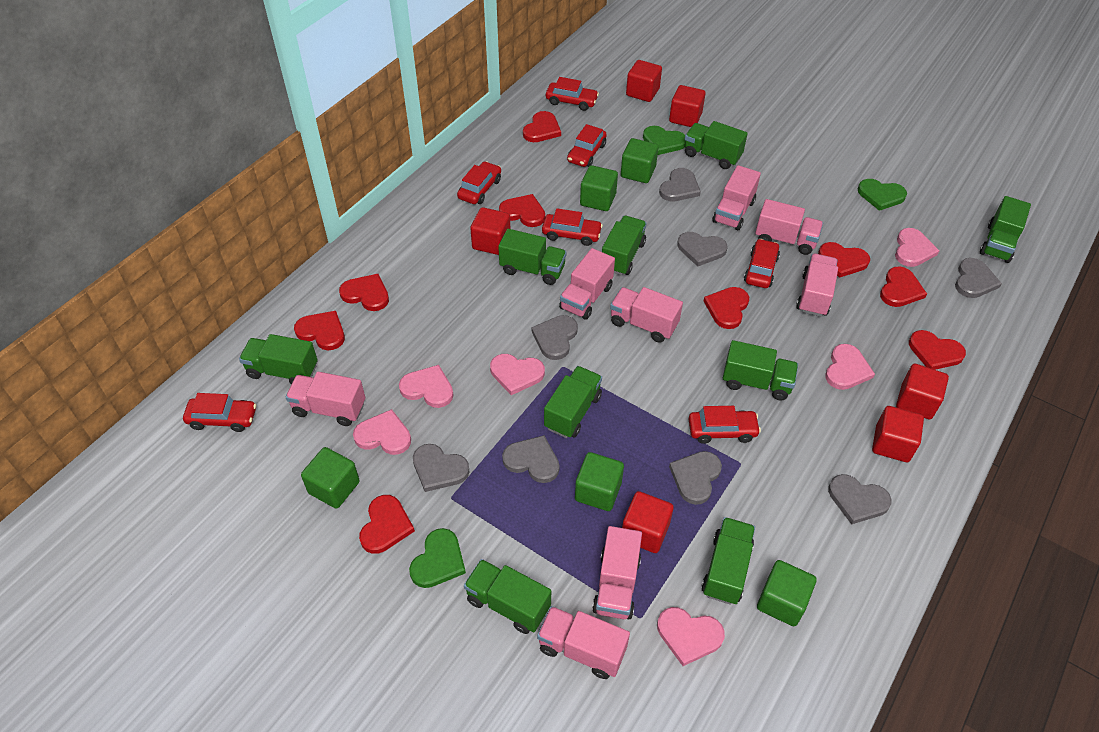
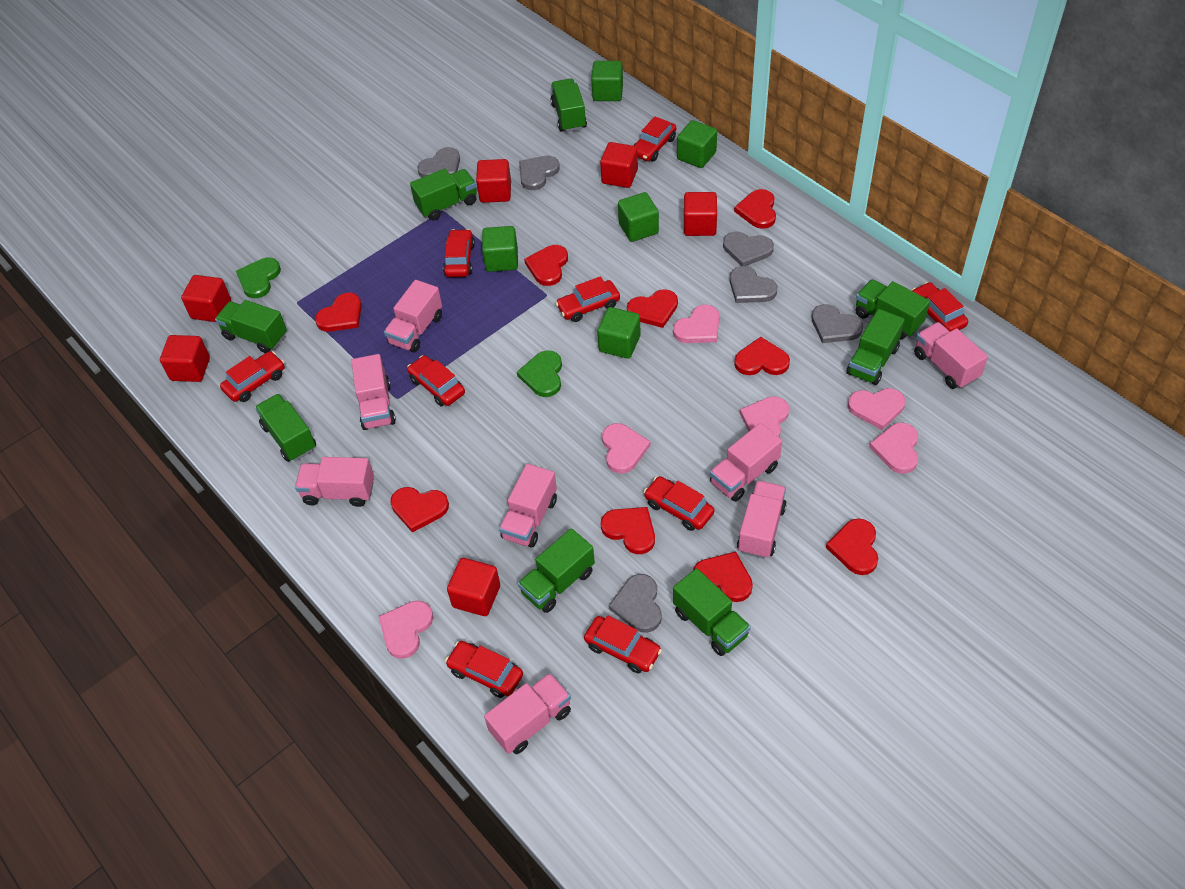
green heart: [409,528,466,588] [643,126,685,155] [858,179,907,211] = 3 -> [236,258,281,298] [517,350,562,397] = 2
green truck: [239,334,318,385] [464,559,551,634] [498,229,567,285] [544,366,602,438] [602,216,647,275] [685,121,748,169] [702,517,755,605] [723,340,798,401] [980,196,1031,263] = 9 -> [215,300,287,353] [255,394,316,462] [410,168,477,220] [518,528,595,613] [551,78,587,132] [673,568,751,656] [846,309,905,385] [856,279,930,339] = 8
grey heart: [413,444,469,492] [502,435,560,483] [532,315,578,360] [659,168,701,201] [669,451,722,505] [677,232,728,267] [828,474,891,524] [955,258,1002,298] = 8 -> [417,147,460,177] [519,156,560,190] [609,574,662,633] [723,232,774,266] [730,266,777,303] [811,304,863,343] = 6
red car: [183,393,256,432] [457,161,501,204] [542,209,603,246] [546,77,599,111] [567,124,607,167] [689,406,761,444] [744,239,780,288] = 7 -> [220,351,285,402] [407,355,465,407] [443,229,475,277] [445,641,523,698] [556,276,620,322] [584,615,662,674] [633,116,676,161] [644,476,714,531] [912,282,968,332] = 9

